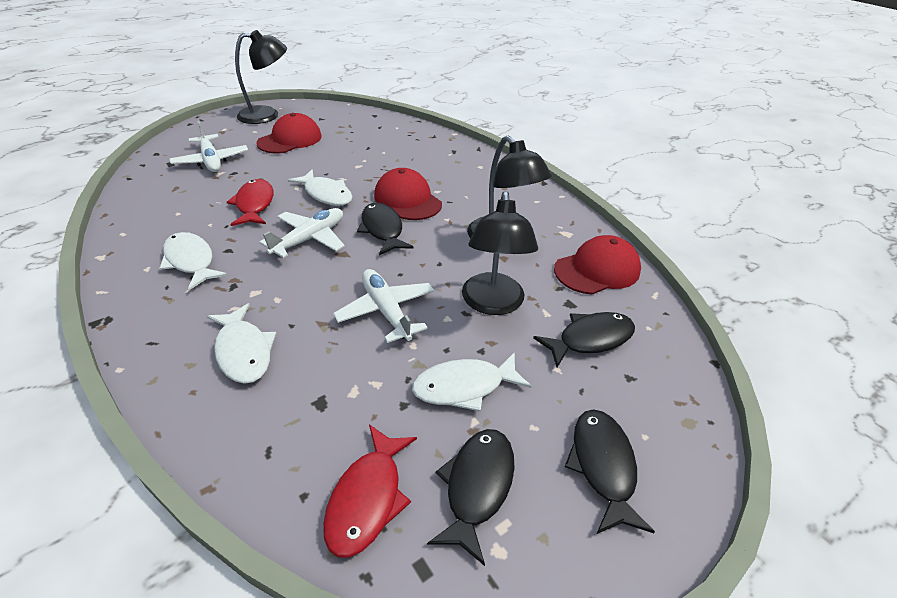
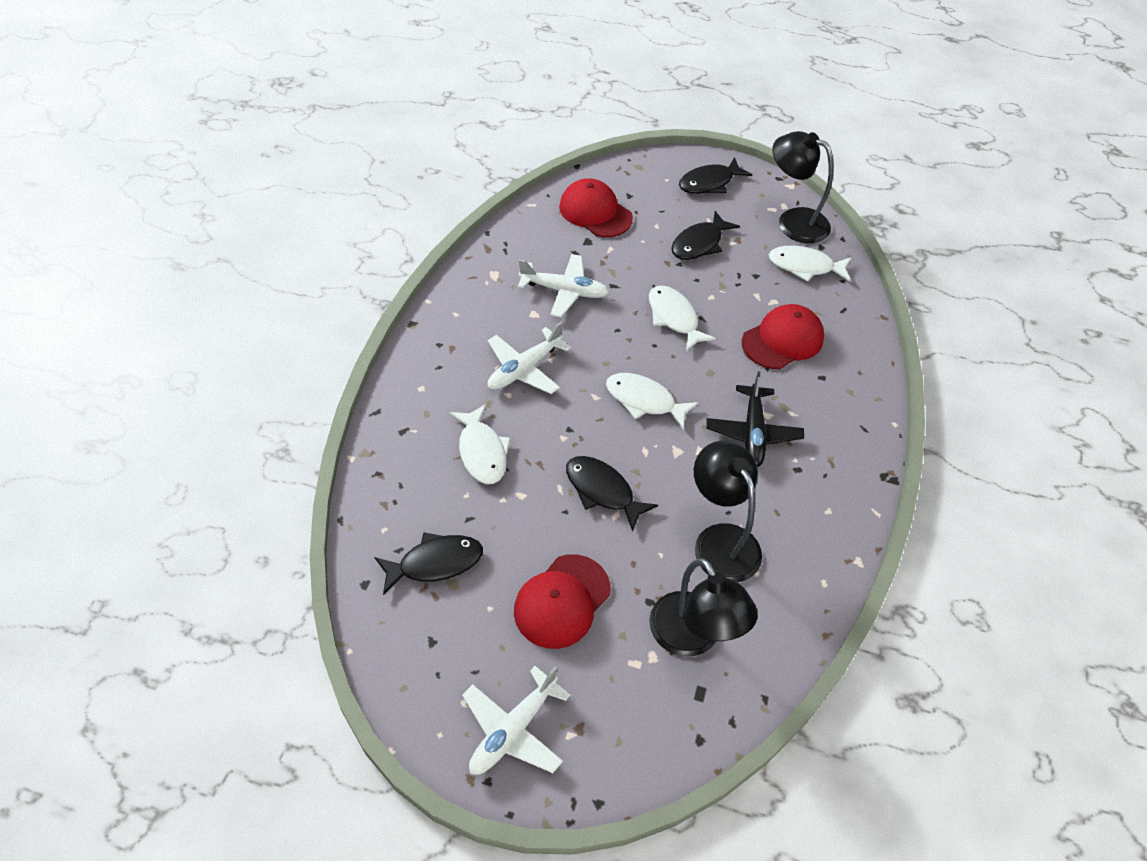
black plane: none = 0 -> [706,371,804,467] = 1
red fish: [227,179,274,226] [323,424,417,558] = 2 -> none = 0

